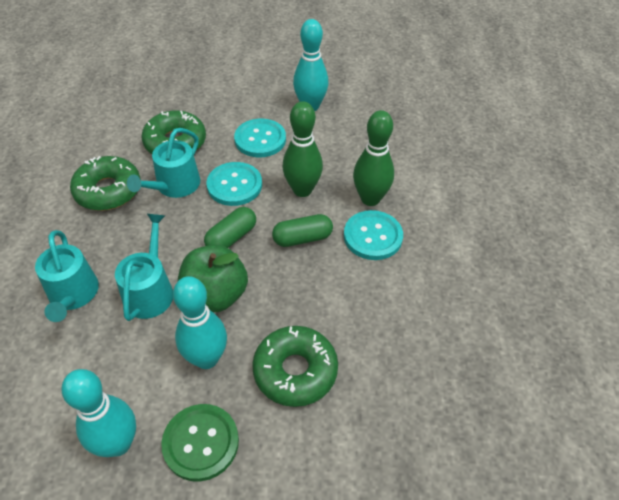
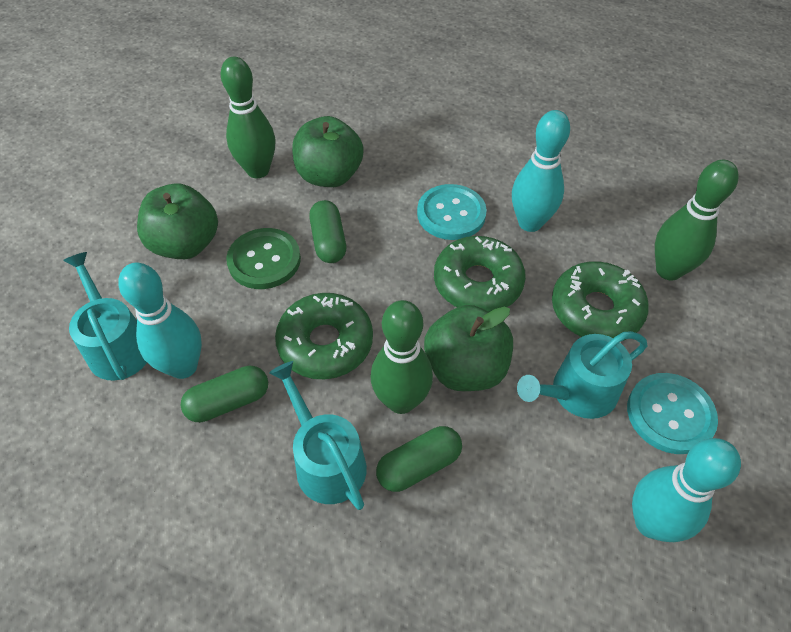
green apple: [178,245,248,312] = 1 -> [137,183,218,259] [292,116,364,187] [424,305,513,391] = 3
green bowling pin: [282,101,323,197] [353,110,394,206] = 2 -> [221,57,275,178] [371,300,433,414] [655,160,739,281] = 3
green capsule: [204,207,256,248] [272,214,333,247] = 2 -> [181,366,268,422] [309,200,346,263] [376,426,462,492] = 3
turquoise button: [206,162,262,206] [234,119,286,157] [344,210,403,260] = 3 -> [417,184,487,240] [627,373,718,454] = 2

